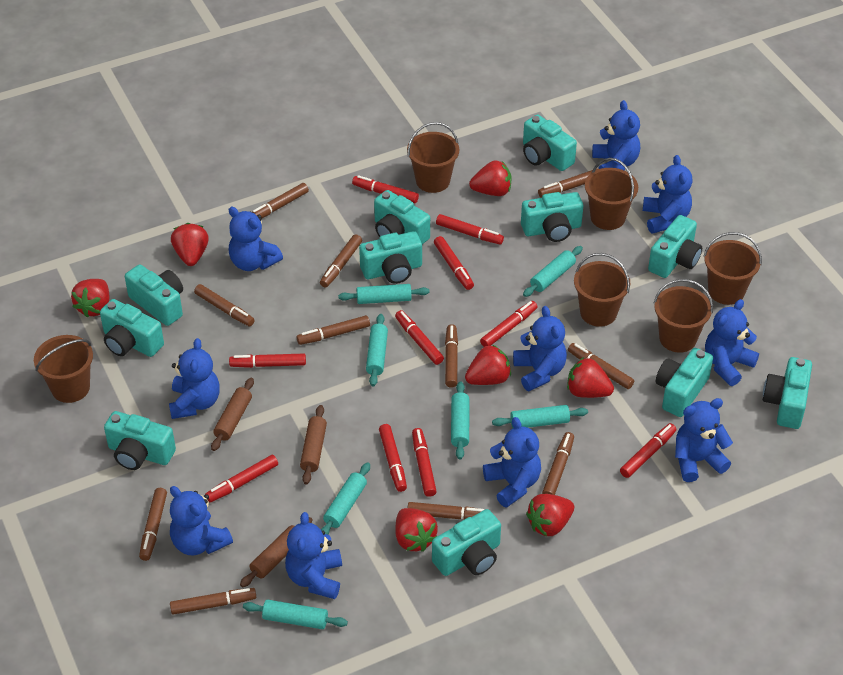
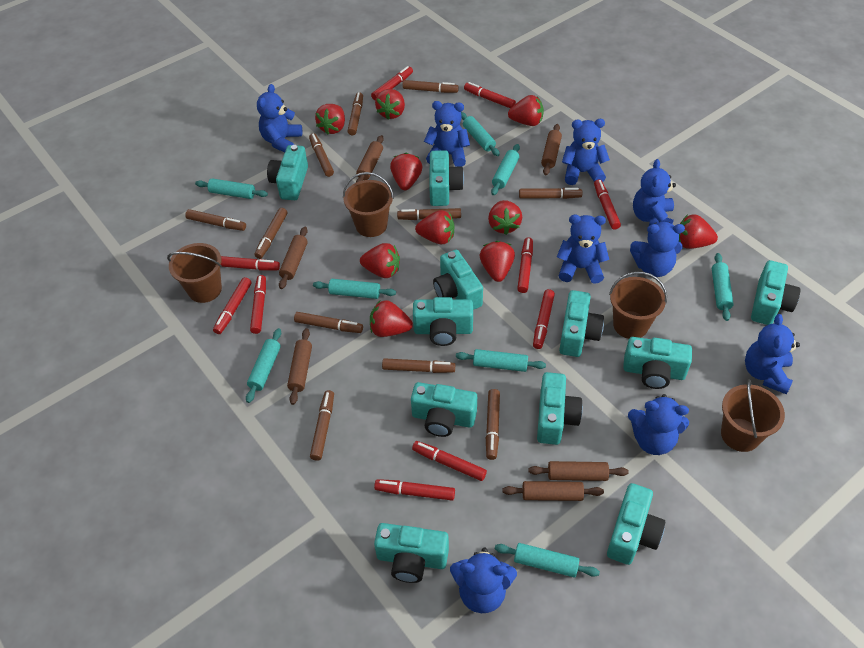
blue teddy bear: [169,338,220,419] [170,486,233,555] [229,207,283,271] [285,512,342,599] [483,417,541,508] [513,306,567,391] [592,100,640,170] [643,155,693,234] [675,398,733,482] [705,299,759,386] = 10 -> [257,84,302,152] [424,101,470,167] [450,547,517,613] [557,214,609,284] [562,119,610,185] [628,394,689,455] [630,222,685,277] [633,159,676,226] [745,314,800,394] = 9
brown bucket: [34,335,93,403] [407,122,459,193] [574,253,630,327] [585,158,638,230] [654,279,713,353] [703,232,762,305] = 6 -> [167,243,222,303] [343,172,394,237] [609,272,667,339] [721,379,785,452] = 4
brown rolling pin: [211,378,254,451] [240,517,313,587] [300,405,327,484] = 3 -> [279,227,308,289] [287,328,312,405] [356,135,384,183] [503,481,604,501] [528,461,629,481] [541,124,562,175] = 6
red strawberry: [71,279,109,317] [171,223,209,266] [396,508,438,552] [465,345,511,385] [469,161,511,196] [526,494,574,536] [567,357,614,398] = 7 -> [315,104,345,135] [360,243,400,278] [370,300,413,337] [375,89,405,120] [390,153,422,190] [415,210,454,244] [480,241,515,282] [488,200,522,235] [508,95,544,126] [679,214,718,249] = 10
turquoise rolling pin: [243,600,348,629] [321,462,370,534] [338,284,430,304] [366,314,388,386] [451,381,469,460] [492,405,588,428] [523,246,583,297] = 7 -> [195,178,268,199] [246,328,281,403] [313,279,396,299] [456,349,546,372] [461,112,500,156] [491,144,520,195] [495,543,600,577] [712,253,734,321] = 8

